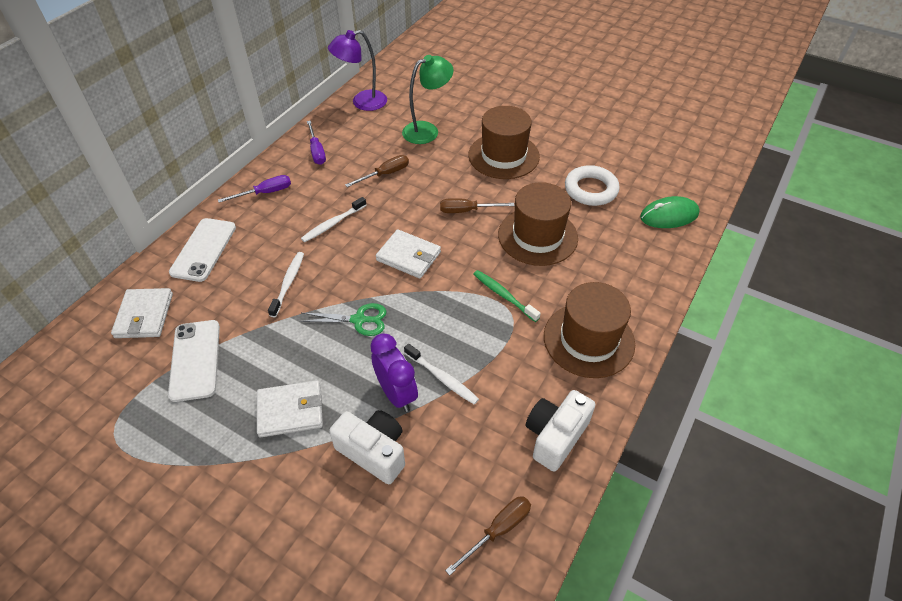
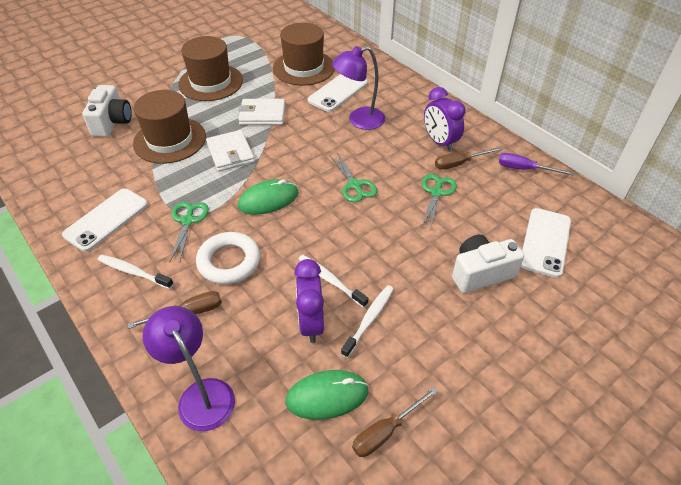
green lamp: [402,55,454,144] = 1 -> none = 0
green mouse: [640,196,700,228] = 1 -> [238,179,299,215] [285,370,369,420] = 2
green scissors: [300,303,387,336] = 1 -> [170,202,209,263] [330,152,377,202] [422,174,457,230] = 3
green toothbrush: [474,270,541,322] = 1 -> none = 0
purple clock: [370,333,418,412] = 1 -> [294,259,324,343] [424,87,466,152] = 2
purple lamp: [328,30,387,111] = 1 -> [142,306,235,431] [332,46,385,130] = 2
purple screwdriver: [218,175,291,203] [307,121,326,165] = 2 -> [499,153,574,176] = 1
white phone: [168,320,220,402] [169,218,236,282] = 2 -> [62,188,148,252] [308,74,367,112] [521,208,571,278] = 3
white wallet: [111,288,173,338] [257,380,323,437] [376,229,441,279] = 3 -> [206,130,255,171] [238,99,285,125] = 2

